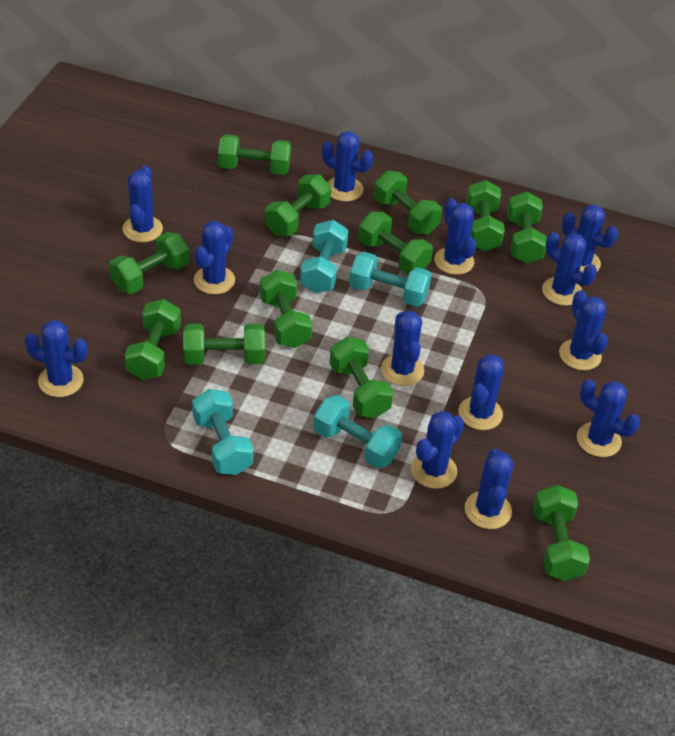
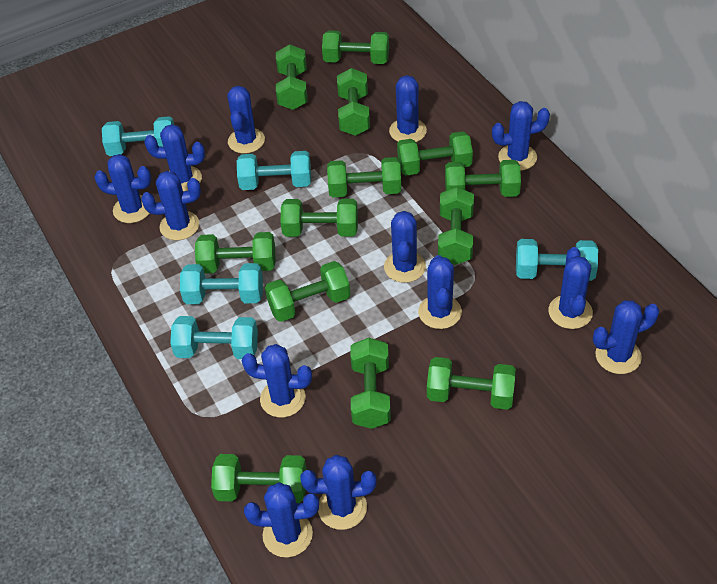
green dumbbell: [109,232,189,294] [125,299,181,380] [183,324,265,365] [218,134,291,175] [260,270,312,348] [265,174,331,236] [330,337,393,418] [358,212,433,275] [374,171,442,234] [466,180,505,251] [507,192,547,264] [533,485,590,581] = 12 -> [195,232,276,274] [211,454,307,503] [265,261,351,322] [276,44,308,110] [280,199,358,237] [322,30,389,64] [327,157,401,197] [337,68,370,136] [350,338,391,429] [397,131,473,176] [427,357,516,410] [438,187,474,265] [445,160,521,197] = 13
turquoise dumbbell: [192,389,254,475] [300,220,349,293] [313,395,402,469] [349,252,432,307] = 4 -> [102,116,174,156] [170,316,258,359] [180,263,263,304] [237,151,311,190] [516,239,598,281] = 5

